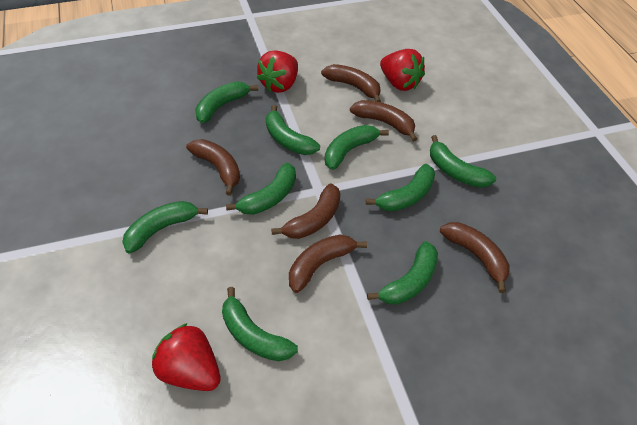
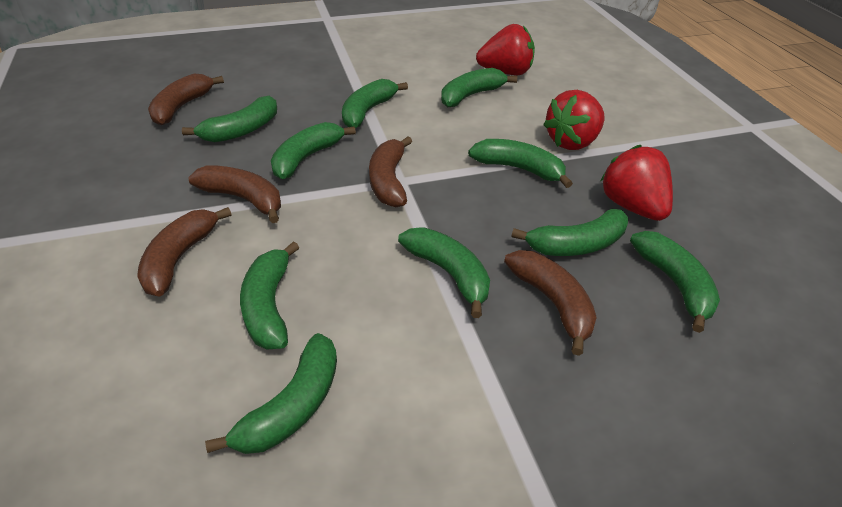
brown banana: [186,139,240,195] [271,183,340,239] [289,234,367,293] [321,64,381,102] [350,100,417,142] [440,222,510,293] = 6 -> [137,207,231,297] [148,74,224,125] [188,165,281,223] [369,137,412,207] [504,250,597,356] = 5
green banana: [122,201,208,253] [195,81,258,123] [222,287,298,361] [226,163,296,215] [266,105,320,155] [325,125,389,170] [366,164,435,212] [367,241,438,305] [430,135,496,188] = 9 -> [182,96,277,142] [205,333,337,454] [240,242,299,350] [271,122,356,179] [342,79,408,128] [398,227,490,318] [441,68,517,107] [468,139,573,188] [511,209,628,256] [630,231,720,333] = 10

